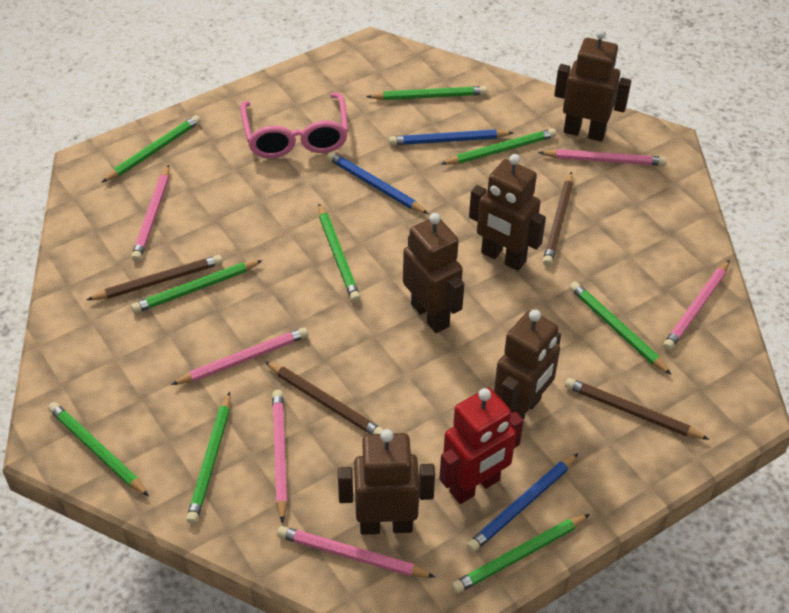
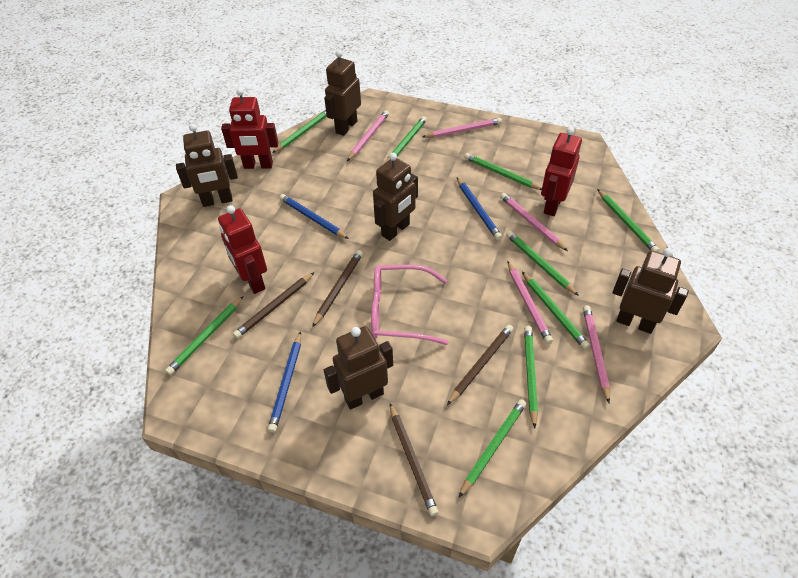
pink pencil: [131,165,169,262] [171,327,308,385] [272,390,288,524] [277,526,435,578] [538,149,667,166] [663,260,730,351] = 6 -> [347,110,389,161] [422,118,502,138] [500,193,568,251] [508,261,553,344] [583,305,610,403] = 5
red robot: [439,388,524,504] = 1 -> [218,205,267,294] [221,88,278,169] [541,127,582,216] = 3

